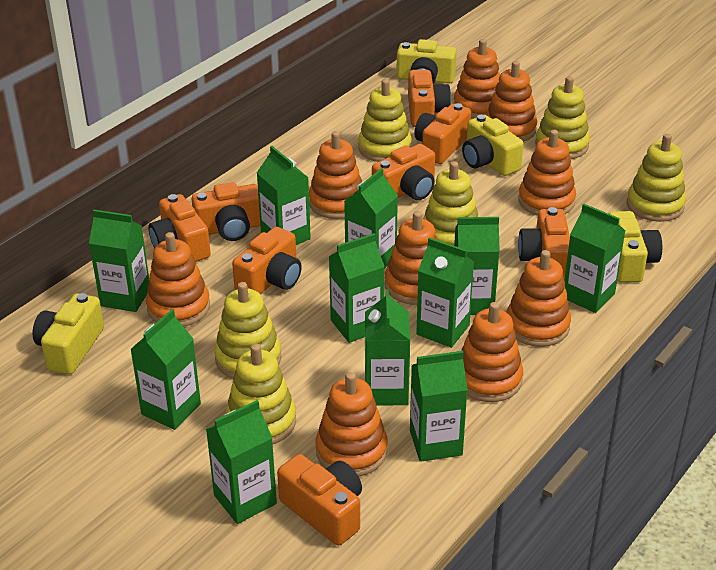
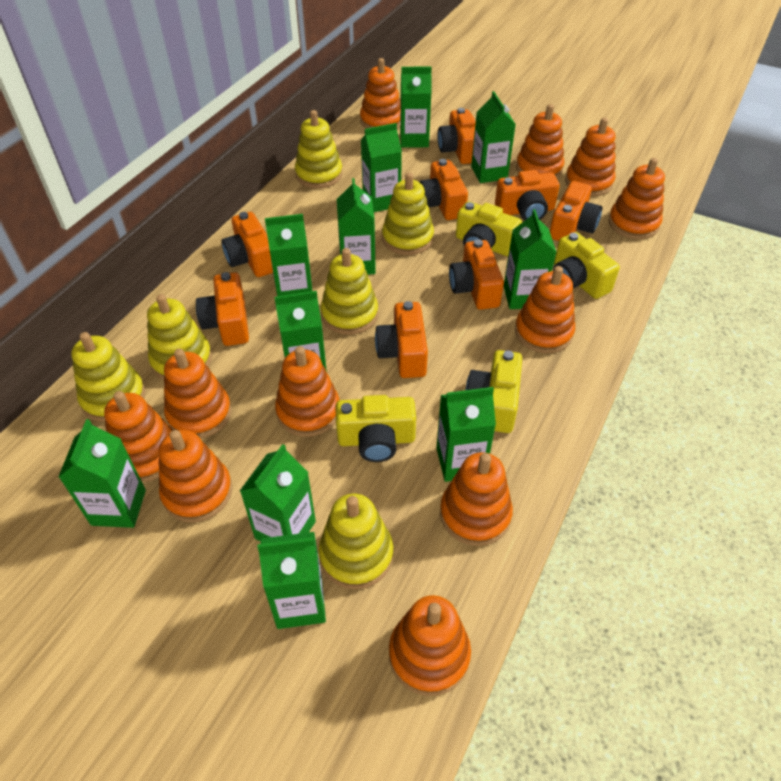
orange stacking toy: [146,232,210,327] [309,131,362,219] [316,372,388,477] [385,211,438,305] [453,39,500,119] [461,302,523,402] [486,61,537,142] [506,250,571,347] [518,130,576,216] = 9 -> [104,391,173,483] [158,430,232,522] [164,349,232,439] [275,346,340,437] [360,58,401,129] [389,595,471,696] [440,452,513,546] [515,266,575,353] [516,104,564,178] [565,118,616,196] [608,158,665,239] = 11

